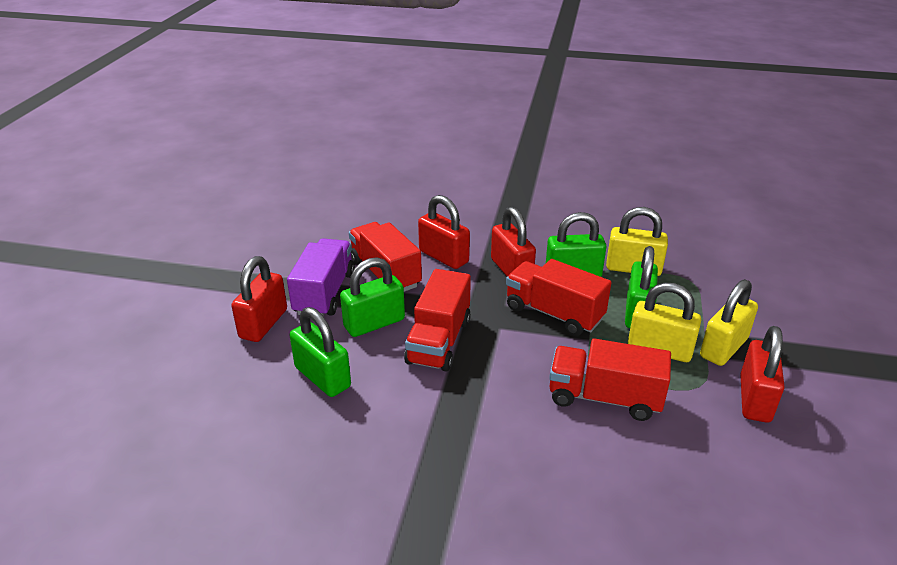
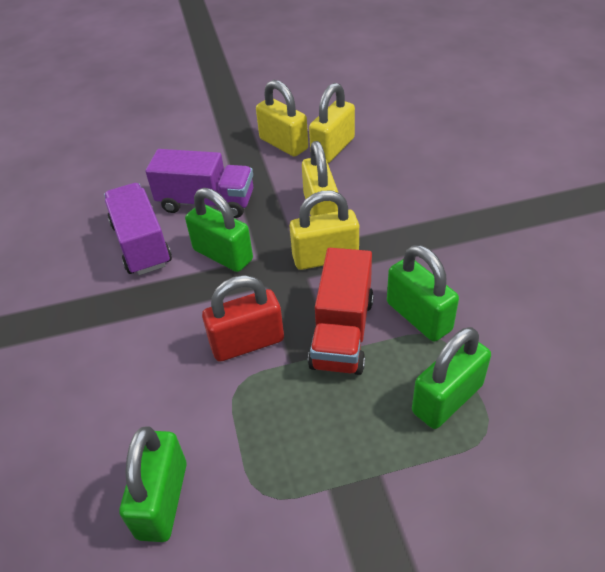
purple truck: [287,238,355,316] = 1 -> [104,183,172,275] [146,149,253,218] = 2
red padlock: [231,256,287,342] [418,195,470,269] [491,207,536,276] [740,326,784,423] = 4 -> [202,275,284,362] = 1
red truck: [349,222,422,292] [404,269,471,372] [506,259,611,336] [549,338,671,421] = 4 -> [308,248,374,375] = 1
yellow padlock: [606,207,668,276] [628,283,701,362] [700,279,758,366] = 3 -> [256,80,308,157] [290,191,359,270] [302,141,338,216] [309,83,355,163] = 4

